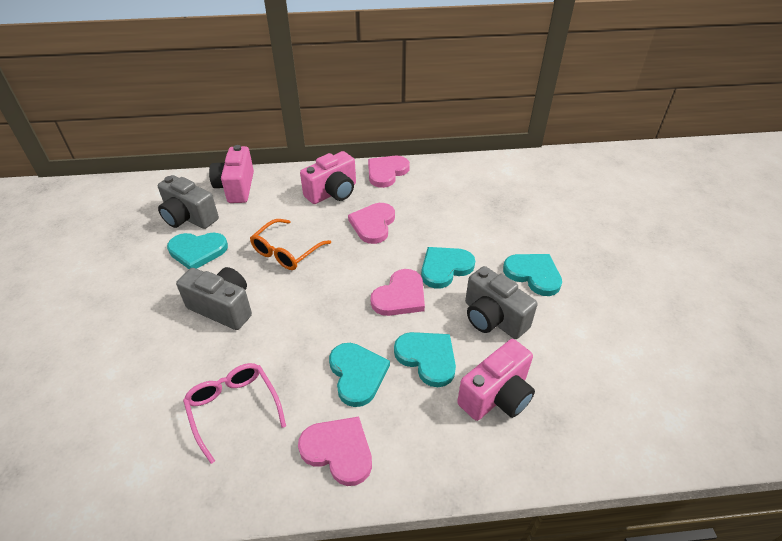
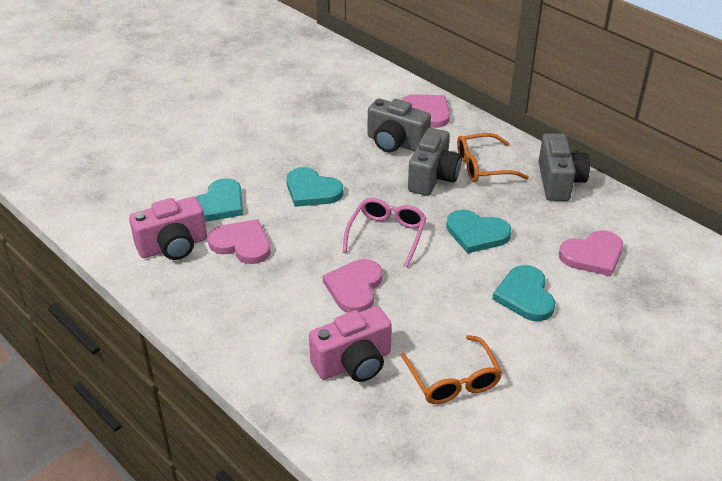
orange glasses: [250,219,331,270] = 1 -> [401,335,502,404] [457,133,529,182] = 2
pink camera: [209,145,254,203] [300,151,356,204] [457,339,535,421] = 3 -> [129,197,207,260] [309,306,392,382] = 2
turquoise heart: [167,232,228,269] [329,343,390,407] [394,332,456,387] [421,247,475,289] [503,254,562,296] = 5 -> [196,178,243,222] [287,167,343,207] [446,210,511,254] [492,265,555,321] = 4

